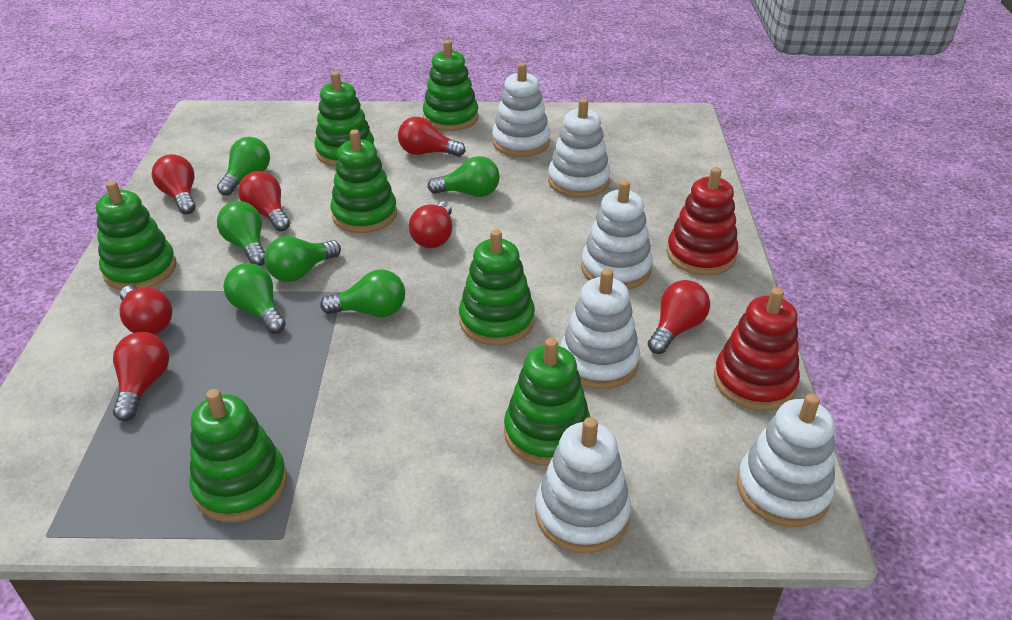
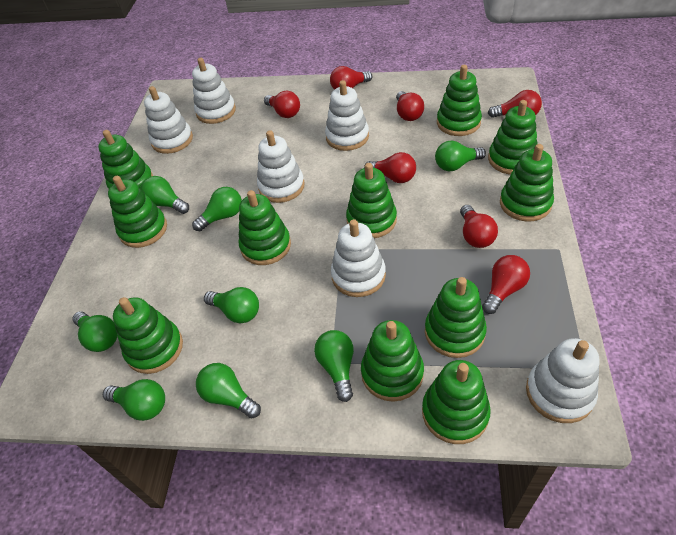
green light bulb: [217,137,270,196] [217,201,265,266] [224,263,286,334] [264,236,341,282] [320,269,405,317] [427,156,500,197] = 6 -> [73,311,117,352] [103,379,165,421] [140,176,189,214] [192,187,242,231] [196,363,261,419] [204,287,259,324] [314,330,354,402] [435,141,486,171] = 8
green stacking toy: [96,181,176,290] [190,389,287,522] [314,72,375,167] [330,130,397,233] [423,40,479,131] [459,229,535,346] [504,338,590,466] = 7 -> [98,130,153,189] [108,176,167,248] [113,297,183,374] [238,190,291,265] [346,163,397,238] [361,320,424,402] [422,360,491,444] [425,277,487,358] [437,65,482,136] [488,100,538,175] [500,144,554,222] = 11
red stacking toy: [667,167,738,275] [714,288,800,410] = 2 -> none = 0

